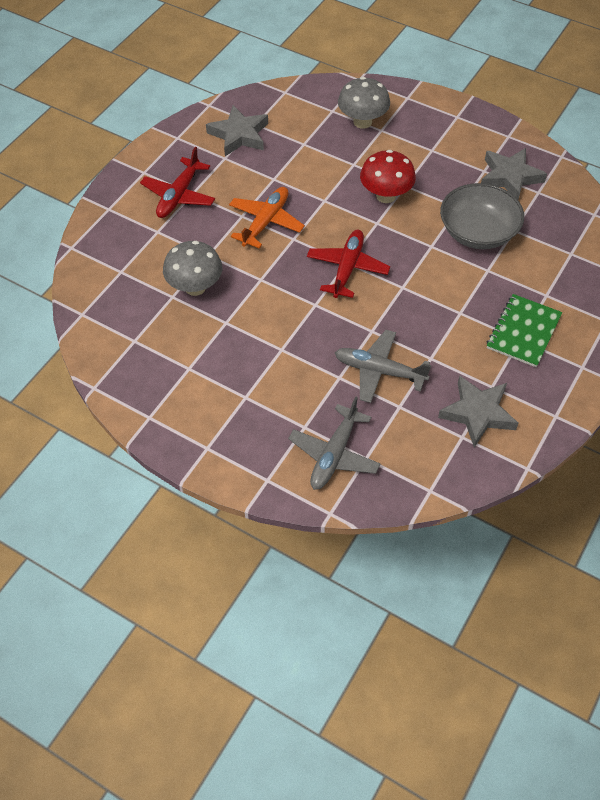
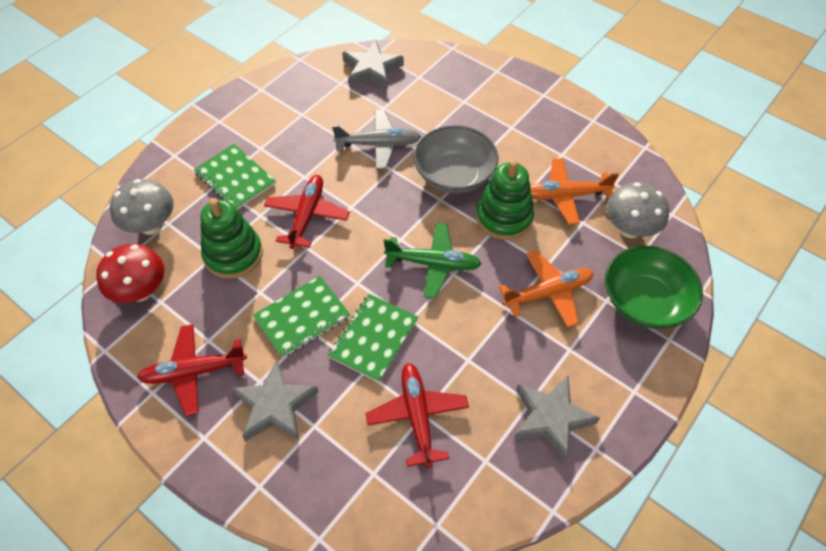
green bowl: none = 0 -> [605,246,703,329] = 1
green notebook: [487,294,562,367] = 1 -> [194,144,276,210] [253,276,350,358] [328,294,418,382] = 3
green plane: none = 0 -> [384,222,482,298] = 1
green stacking toy: none = 0 -> [200,198,263,279] [476,160,534,240] = 2
grey plane: [288,396,381,490] [334,330,431,403] = 2 -> [332,110,421,170] = 1
orange plane: [229,187,305,249] = 1 -> [499,250,594,328] [530,158,619,225] = 2
red plane: [140,147,215,218] [307,230,390,298] = 2 -> [137,324,247,416] [264,175,350,249] [366,363,469,468] = 3

